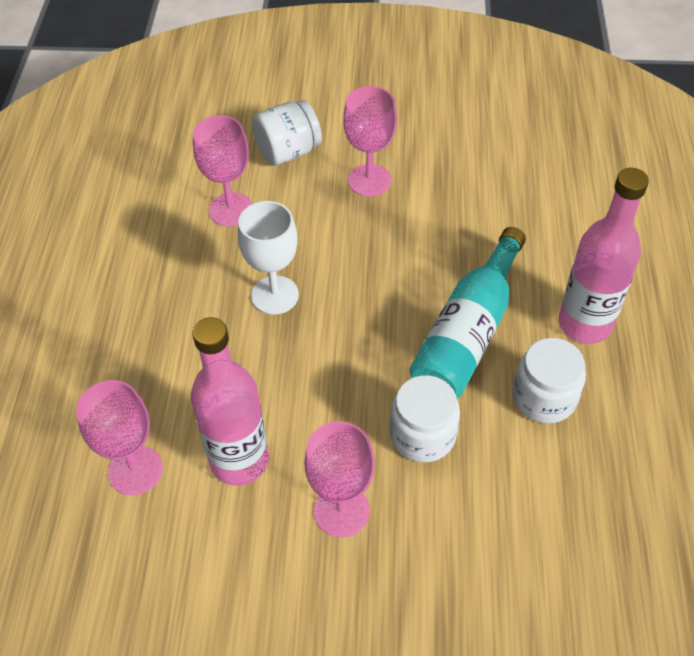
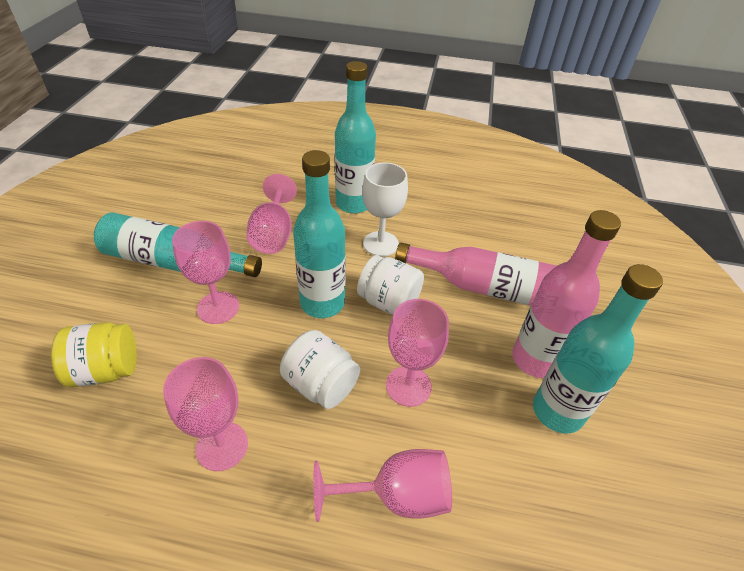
pink goblet: [76,380,163,496] [193,115,252,227] [304,421,375,538] [343,86,397,197] = 4 -> [163,357,248,471] [172,221,239,324] [246,174,297,254] [313,449,452,522] [386,299,449,407] = 5
turquoise bottle: [410,227,526,398] = 1 -> [94,213,262,277] [293,150,346,318] [335,61,376,214] [533,264,663,434] = 4
white jar: [252,100,322,166] [390,375,460,463] [513,338,586,424] = 3 -> [280,330,360,409] [357,255,424,315] = 2
yellow jar: none = 0 -> [51,322,137,387] = 1

